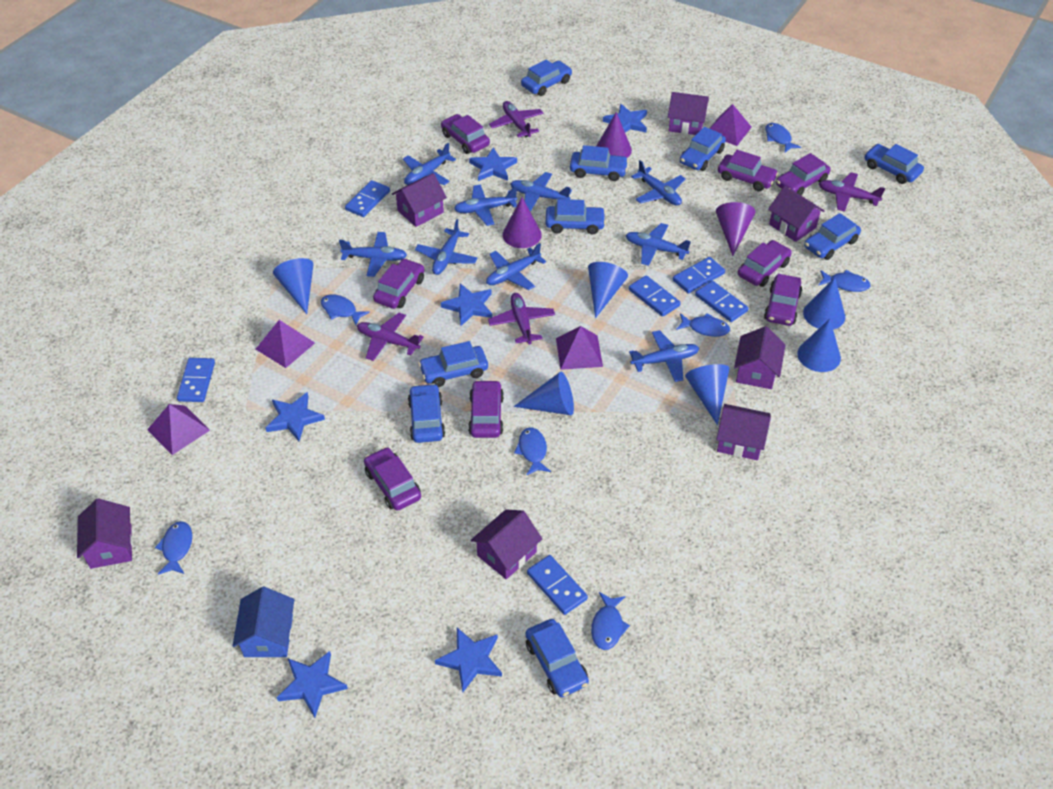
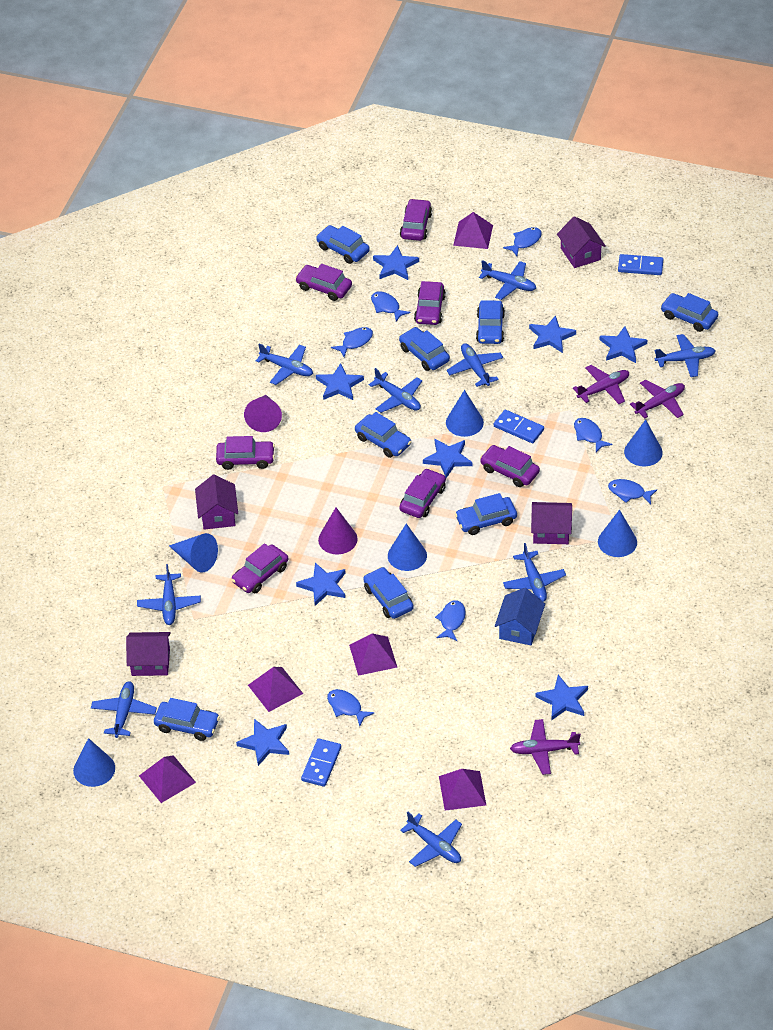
blue car: [408,383,445,443] [418,341,488,387] [521,60,572,96] [525,619,589,697] [546,199,606,234] [570,145,628,181] [680,127,726,171] [804,213,861,260] [865,144,924,184] = 9 -> [154,698,220,741] [316,225,370,264] [355,412,411,458] [363,567,414,619] [399,327,450,371] [455,493,517,535] [476,300,505,344] [661,293,718,332] = 8
blue domino: [177,358,215,402] [345,180,390,217] [527,555,588,615] [629,275,681,317] [673,257,725,294] [695,281,748,322] = 6 -> [301,738,341,787] [494,410,544,443] [618,254,663,275] = 3
blue star: [266,392,325,441] [276,651,348,718] [435,628,502,692] [441,284,492,326] [469,147,517,181] [603,104,647,132] = 6 -> [236,719,289,766] [296,563,345,606] [316,363,364,400] [373,245,419,280] [423,439,472,478] [529,315,576,353] [535,675,588,721] [600,326,647,363] = 8
purple car: [364,447,421,511] [373,258,424,309] [441,114,490,154] [468,380,504,438] [718,150,778,191] [738,240,792,287] [764,274,802,326] [776,153,830,195] = 8 -> [216,436,275,470] [232,543,288,593] [295,264,352,301] [399,468,446,518] [400,199,432,241] [414,281,446,325] [480,445,540,487] = 7
purple cone: [502,197,542,248] [596,112,632,158] [716,202,755,256] = 3 -> [244,395,282,432] [318,508,358,554] = 2
purple house: [77,498,133,569] [392,173,447,227] [471,510,543,579] [668,92,709,135] [716,404,771,460] [734,326,786,389] [768,186,825,242] = 7 -> [126,632,171,676] [195,475,238,530] [531,502,572,544] [557,216,606,268] = 4
purple plane: [357,313,424,361] [488,293,555,344] [489,101,543,138] [819,172,885,212] = 4 -> [510,719,581,775] [573,365,629,404] [630,379,685,418] = 3
purple pyramid: [147,404,210,455] [256,320,315,368] [556,326,603,370] [709,104,752,146] = 4 -> [139,755,196,803] [248,667,303,712] [349,633,397,676] [439,769,486,811] [453,212,493,249] = 5

